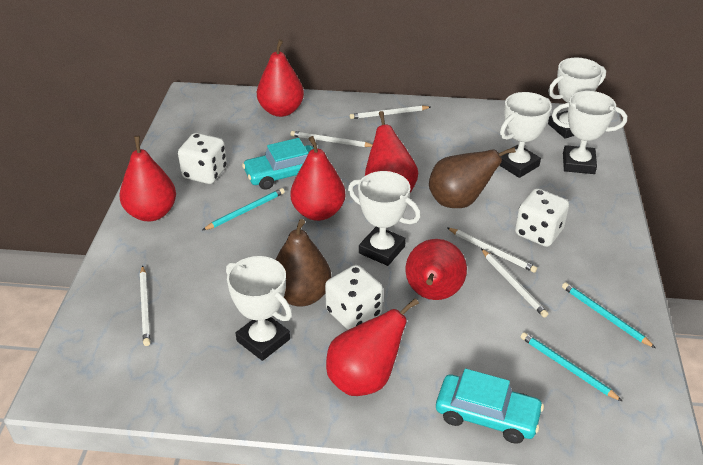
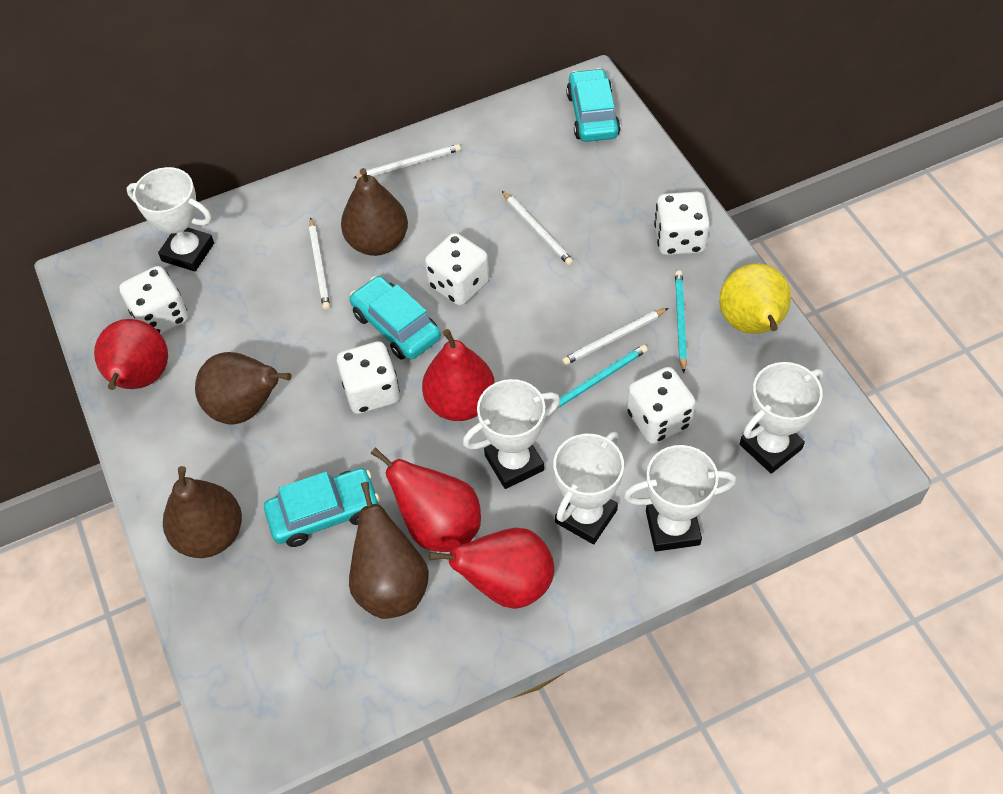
brown pear: [275,219,331,307] [429,147,516,208] = 2 -> [163,466,242,558] [195,352,291,425] [341,168,408,256] [349,482,429,619] = 4
red pear: [120,136,176,221] [257,39,304,117] [290,136,345,221] [326,298,419,396] [365,111,418,193] [405,239,467,300] = 6 -> [94,319,168,390] [371,447,481,552] [422,329,495,421] [429,528,554,609] = 4
turquoise car: [242,138,314,190] [436,368,544,444] = 2 -> [264,468,380,547] [350,276,441,360] [566,68,621,142] = 3
turquoise pencil: [203,188,285,230] [520,332,622,401] [562,282,655,348] = 3 -> [557,345,648,408] [675,270,687,373] = 2
white dice: [178,133,227,184] [325,265,383,330] [515,188,569,247] = 3 -> [119,266,188,334] [337,341,400,414] [425,233,489,306] [627,367,696,444] [654,192,710,255] = 5
white pencil: [140,265,150,346] [291,131,373,147] [350,105,430,119] [448,228,537,273] [481,249,548,318] = 5 -> [309,217,330,310] [353,144,461,178] [502,191,573,266] [562,308,668,365] = 4
yellow pear: none = 0 -> [719,264,791,334] = 1

